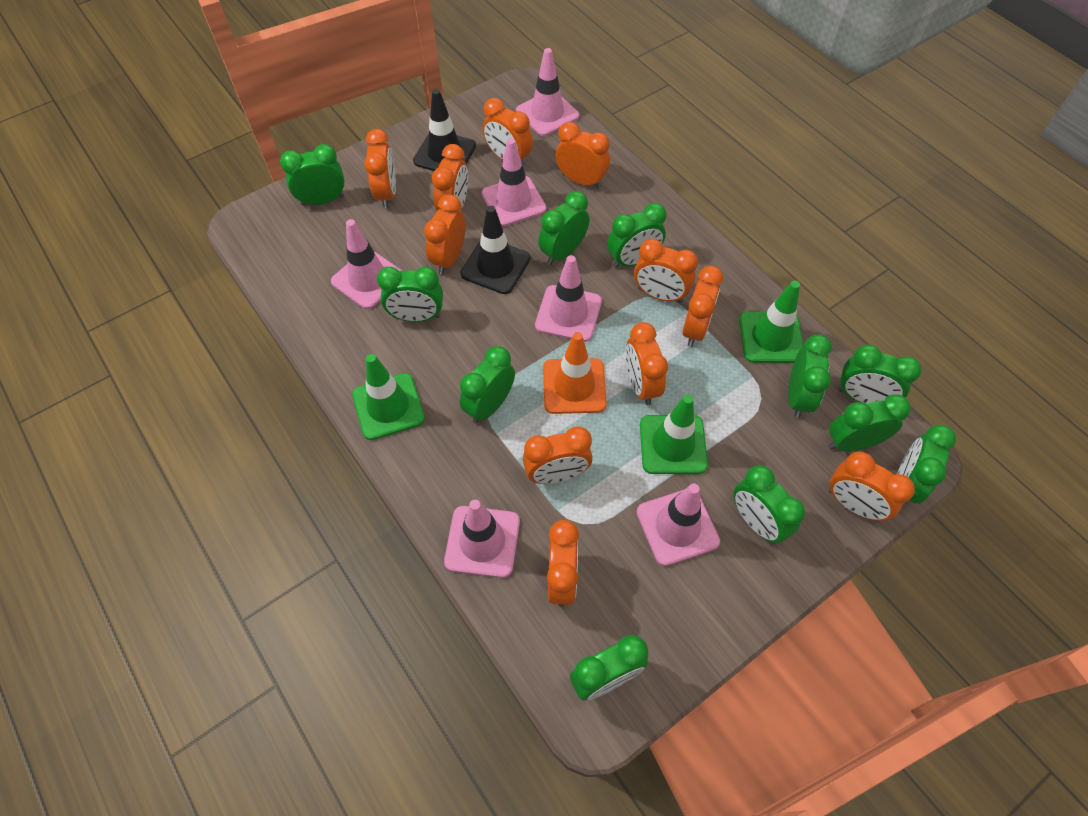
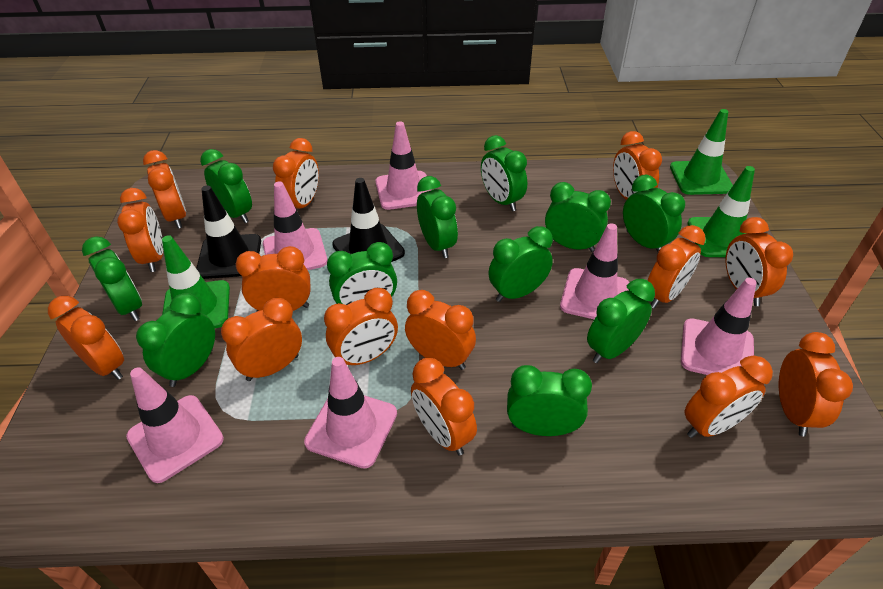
orange clock: [364,129,396,209] [424,194,466,274] [432,144,468,211] [483,98,533,168] [523,426,593,484] [547,520,579,606] [555,122,610,188] [626,322,668,405] [634,239,698,303] [682,266,723,347] [829,451,915,521] = 11 -> [48,296,124,380] [117,188,163,272] [143,150,186,229] [221,298,302,381] [236,246,311,311] [273,138,319,209] [324,288,398,365] [405,290,476,370] [411,358,477,456] [613,131,662,200] [647,225,706,309] [684,355,773,438] [725,217,793,306] [779,332,853,437] = 14
orange traffic cone: [543,332,607,414] = 1 -> none = 0

